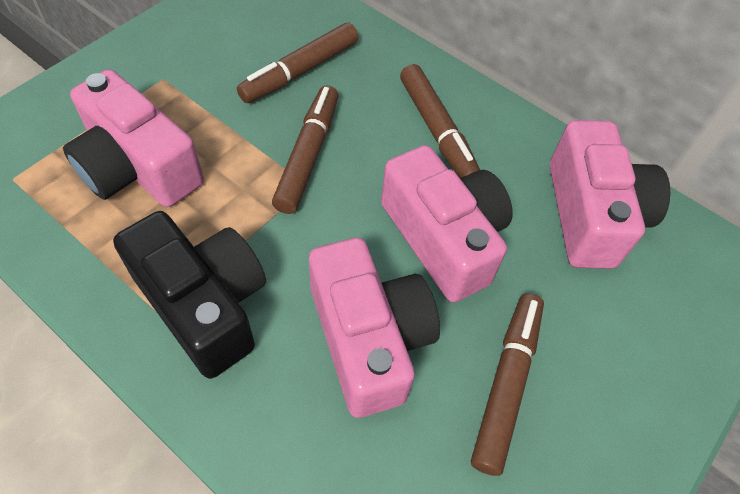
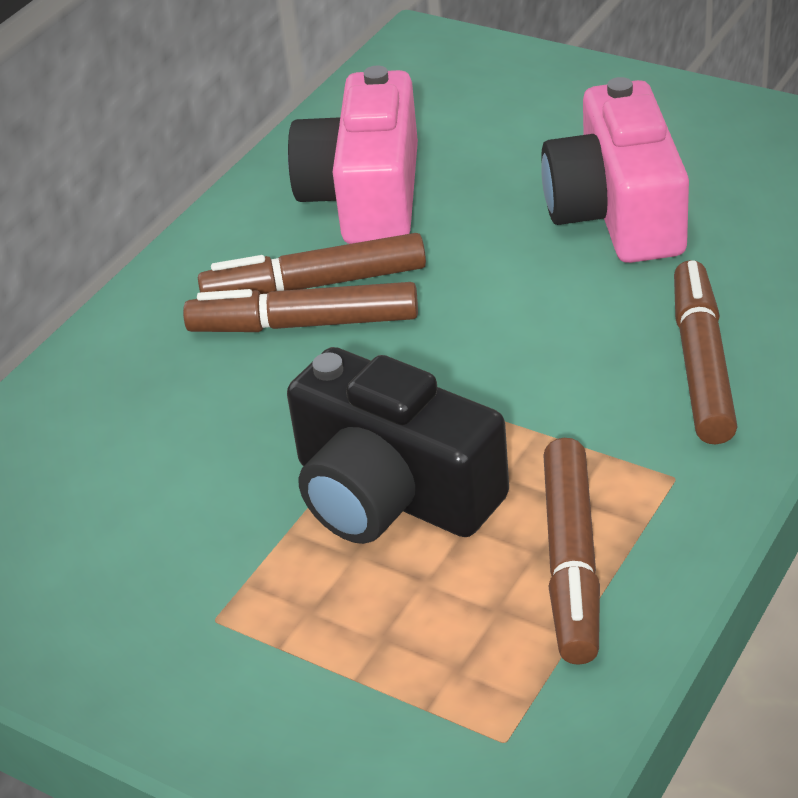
pink camera: [63,69,204,207] [309,238,440,418] [381,145,513,303] [550,120,670,269] = 4 -> [288,66,418,244] [541,77,689,263] = 2

